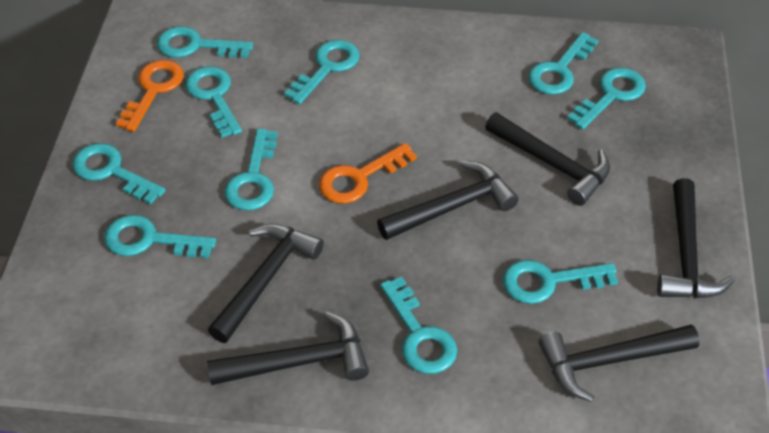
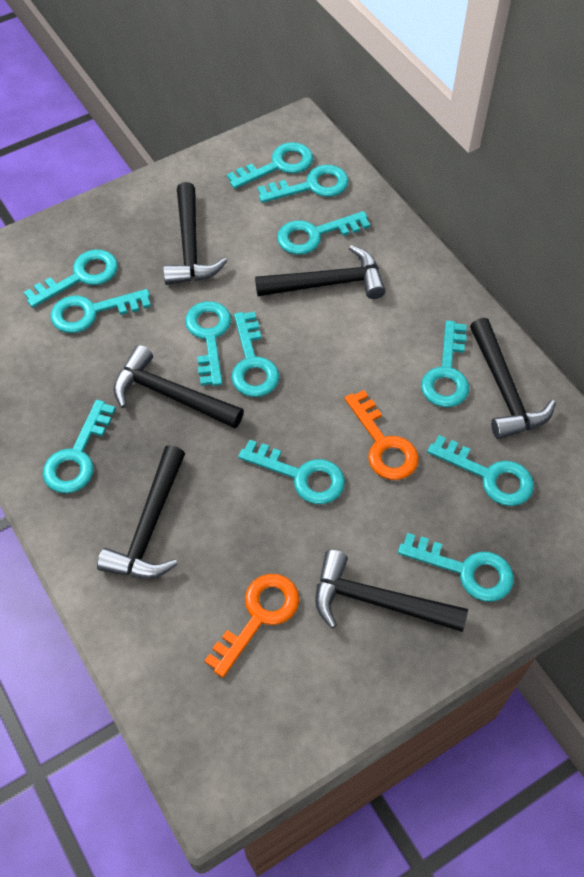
turquoise key: [72,143,166,204] [104,215,216,258] [157,26,253,58] [185,66,242,138] [224,129,278,210] [284,40,360,104] [380,277,457,374] [503,260,618,304] [528,32,598,95] [567,67,646,130] = 10 -> [24,250,118,308] [43,400,116,493] [50,289,151,333] [185,301,231,386] [227,142,313,189] [231,312,280,397] [238,439,345,504] [258,165,349,203] [277,211,370,255] [398,533,514,602] [421,320,469,407] [427,435,534,506] = 12

